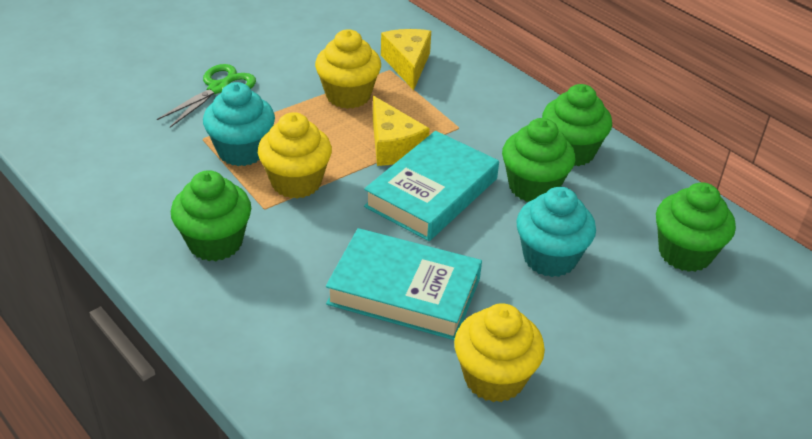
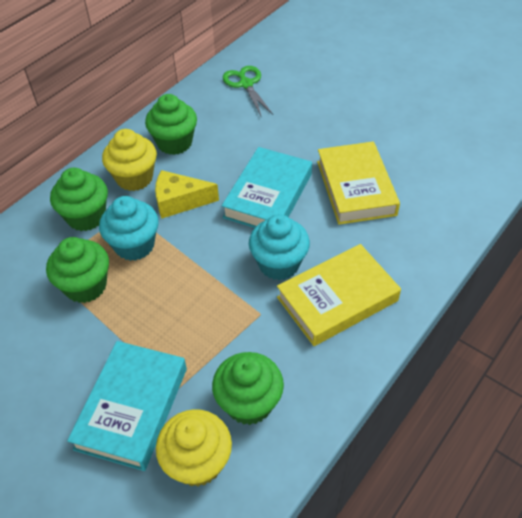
yellow book: none = 0 -> [277,244,401,346] [317,141,400,225] = 2
yellow cheese: [373,96,430,166] [381,29,431,91] = 2 -> [155,170,219,219] = 1
yellow cupcake: [258,112,332,199] [315,29,381,109] [454,303,545,402] = 3 -> [102,129,157,191] [156,409,232,487] = 2

